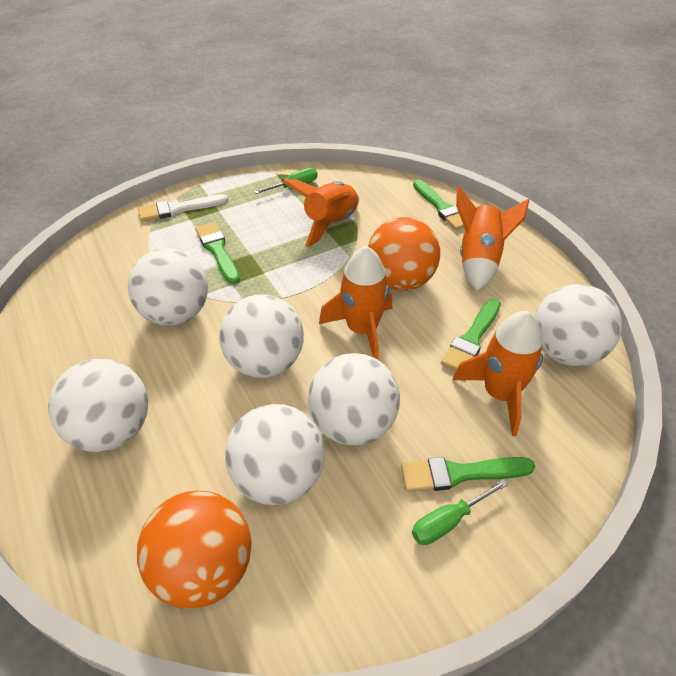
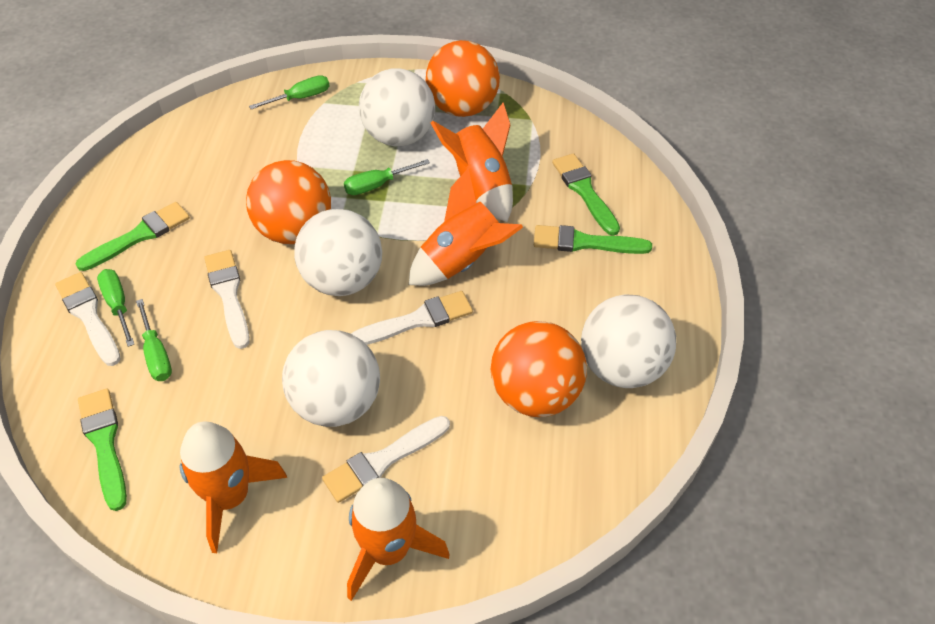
green screwdriver: [254,168,318,194] [412,479,508,545] = 2 -> [97,269,134,347] [136,299,172,381] [249,75,330,109] [344,159,430,195] = 4
orange ball: [137,491,251,609] [368,217,440,291] = 2 -> [246,160,331,244] [426,40,500,117] [491,321,587,417] = 3
white ball: [48,359,148,452] [128,248,208,326] [219,294,304,378] [225,404,325,505] [308,353,400,445] [535,284,622,366] = 6 -> [282,330,380,427] [294,209,382,296] [359,68,435,146] [581,294,676,388] = 4
white brush: [138,194,228,221] = 1 -> [55,272,121,366] [204,250,250,349] [322,416,450,503] [351,291,473,345] = 4

